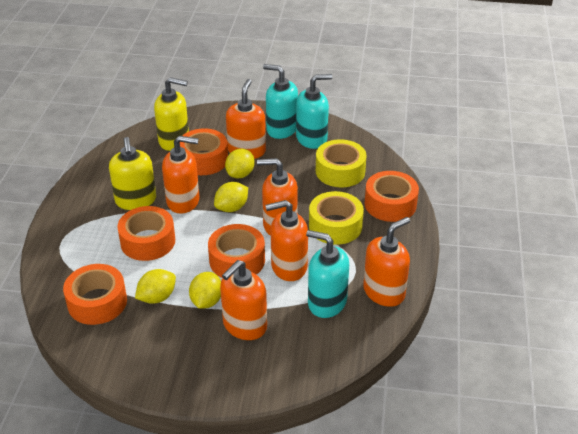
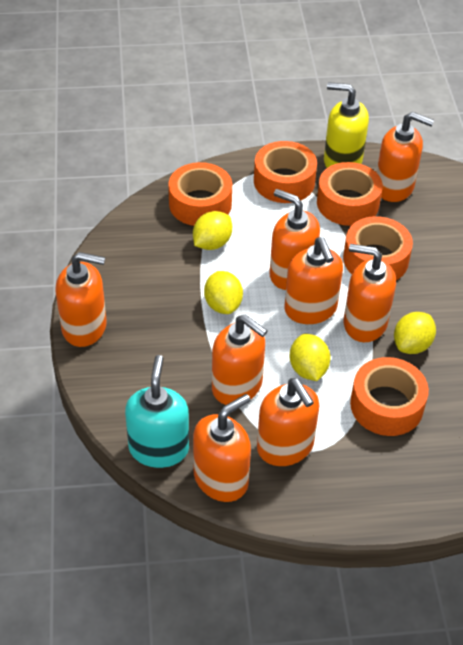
orange soap dispenser: [162,136,199,214] [220,260,267,340] [226,79,266,159] [257,158,298,236] [265,200,308,281] [363,217,410,307] = 6 -> [55,252,107,347] [193,394,251,502] [212,315,267,405] [257,378,319,466] [270,189,320,290] [284,237,343,324] [344,244,396,342] [376,112,434,202] = 8
turquoise soap dispenser: [263,64,298,139] [296,74,332,149] [306,230,349,318] = 3 -> [125,355,189,468] = 1
yellow soap dispenser: [109,137,156,210] [154,77,189,151] = 2 -> [324,82,369,168] = 1
yellow tape: [309,191,364,245] [316,139,367,187] = 2 -> none = 0

